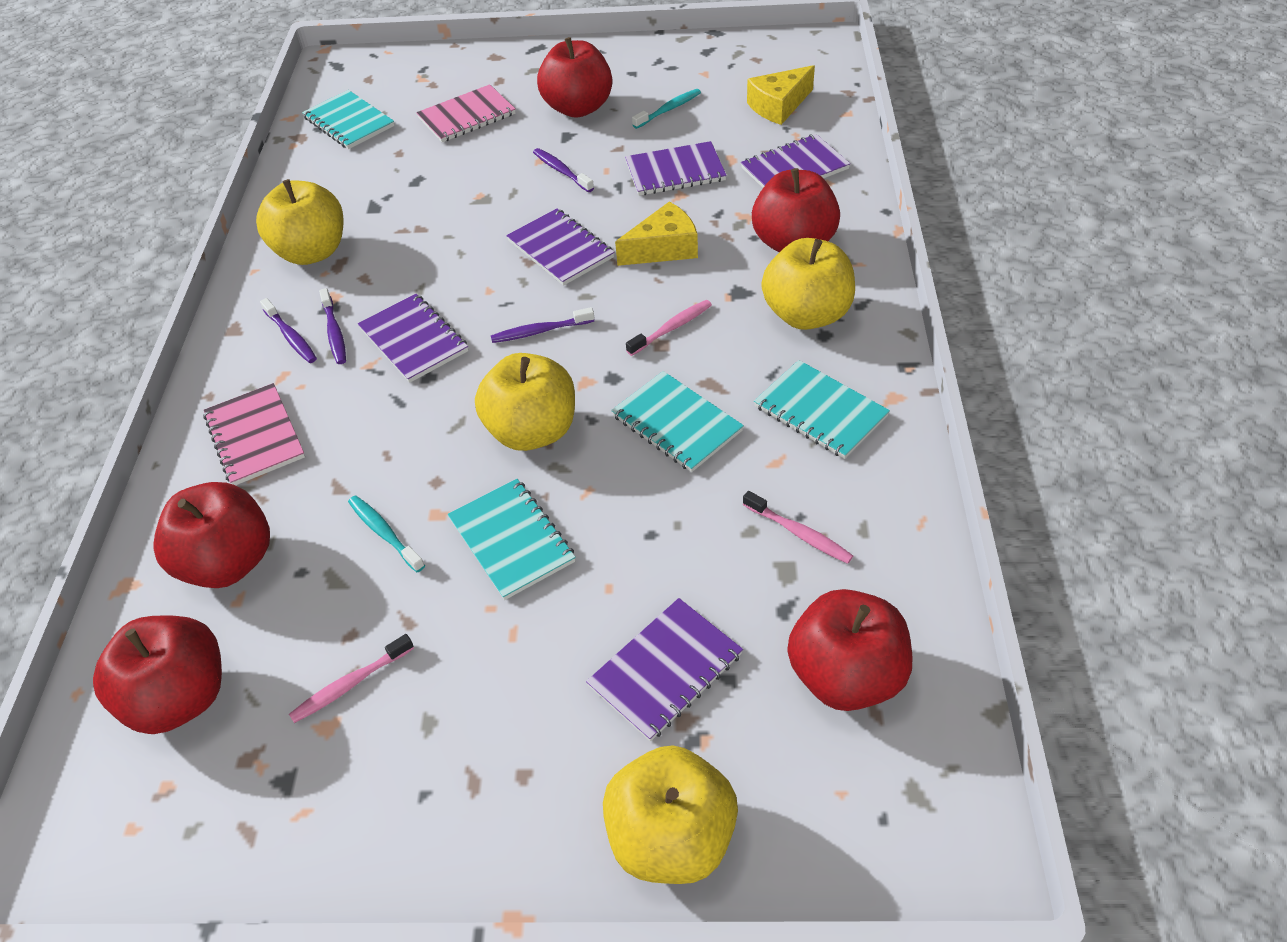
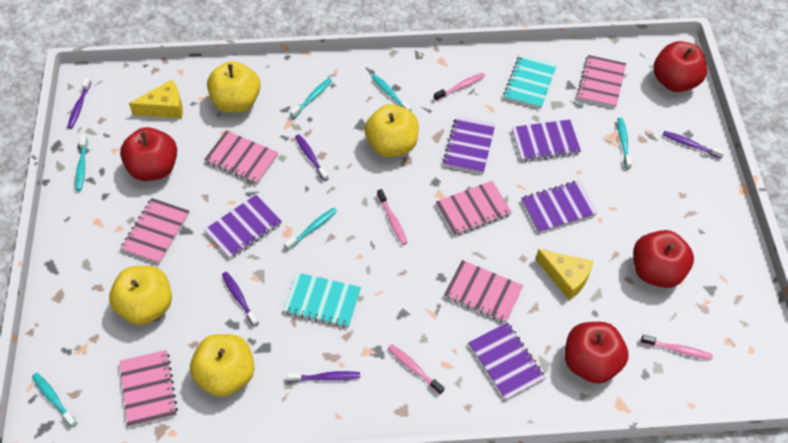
pink notebook: [203,383,305,485] [416,84,516,142] = 2 -> [119,350,178,427] [120,198,190,264] [204,130,278,184] [436,181,512,236] [444,260,523,323] [577,55,626,108] = 6
pink toothbrush: [289,634,414,723] [626,300,712,356] [743,491,853,564] = 3 -> [377,189,408,245] [388,344,444,394] [434,73,485,101] [641,335,713,360] = 4
purple toothbrush: [260,298,317,363] [319,288,346,364] [491,307,594,343] [533,148,594,192] = 4 -> [67,77,92,129] [222,272,259,327] [287,371,360,382] [295,134,329,181] [663,131,725,159] = 5
red apple: [93,616,222,734] [154,482,270,588] [537,37,612,118] [752,168,840,252] [788,589,912,711] = 5 -> [120,127,177,181] [565,322,629,384] [633,230,694,288] [654,41,707,92] = 4
turquoise notebook: [302,90,394,149] [448,479,576,600] [611,371,744,472] [754,360,890,459] = 4 -> [283,273,361,328] [503,55,557,109] = 2
turquoise toothbrush: [348,495,425,572] [632,89,701,129] = 2 -> [32,373,77,427] [75,135,88,191] [284,208,337,251] [290,78,332,118] [371,74,412,112] [618,118,632,169] = 6

